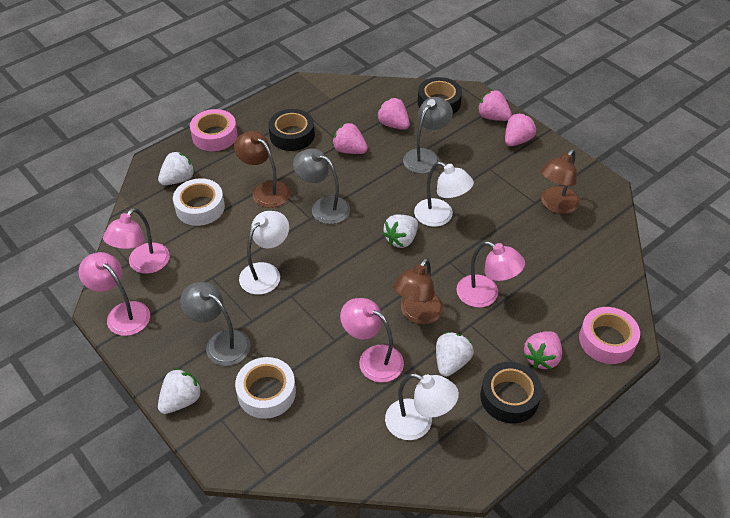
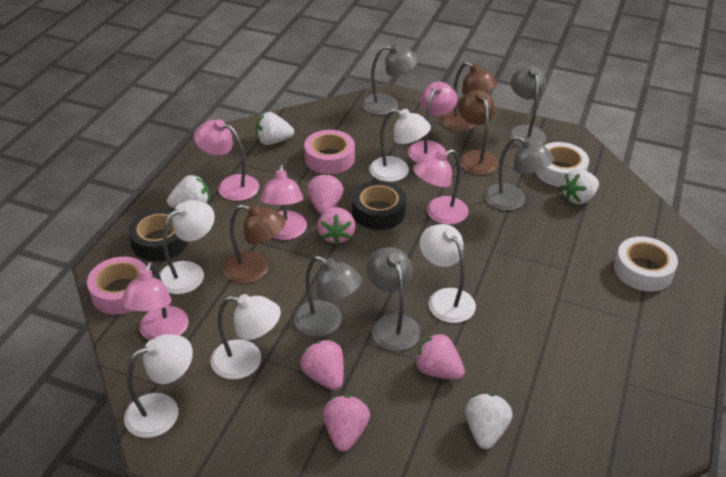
black tape: [268,109,315,151] [418,77,462,114] [480,362,542,424] = 3 -> [128,209,188,261] [352,181,406,230] = 2
grey lamp: [180,282,250,366] [293,148,350,224] [403,97,453,174] = 3 -> [294,256,362,337] [362,44,418,115] [366,247,420,351] [484,136,554,211] [508,66,546,147] = 5
pink lamp: [78,252,150,336] [103,208,170,274] [340,298,404,383] [456,241,525,308] = 4 -> [121,262,189,340] [194,119,259,201] [260,164,307,240] [408,82,457,163] [413,149,468,225] = 5
white lamp: [239,211,289,295] [385,373,459,440] [414,162,474,227] = 3 -> [124,334,193,438] [159,200,215,294] [210,294,281,379] [369,109,431,182] [420,224,476,323] = 5

